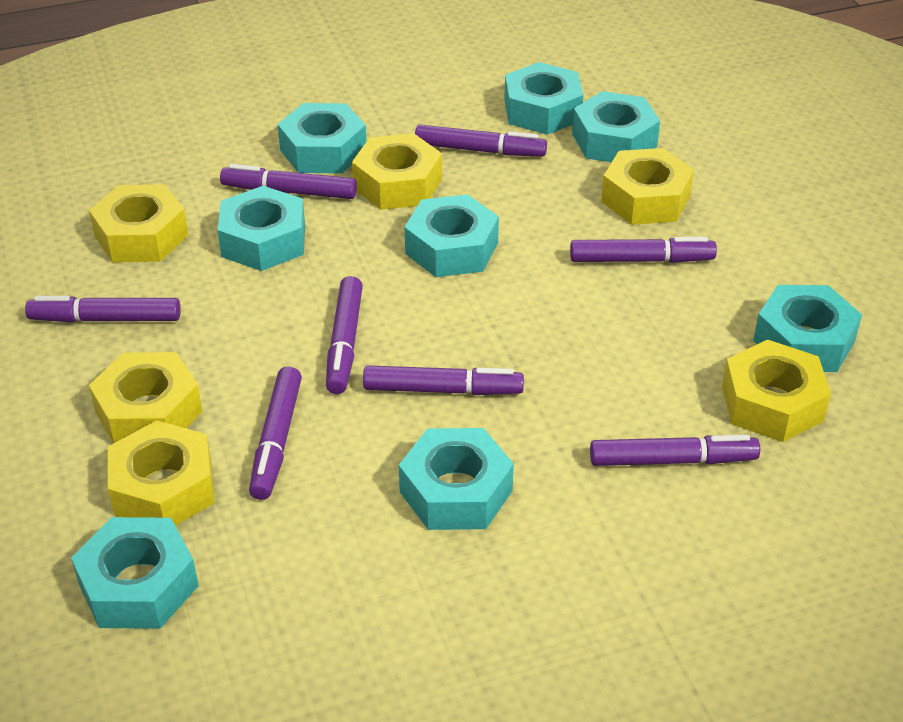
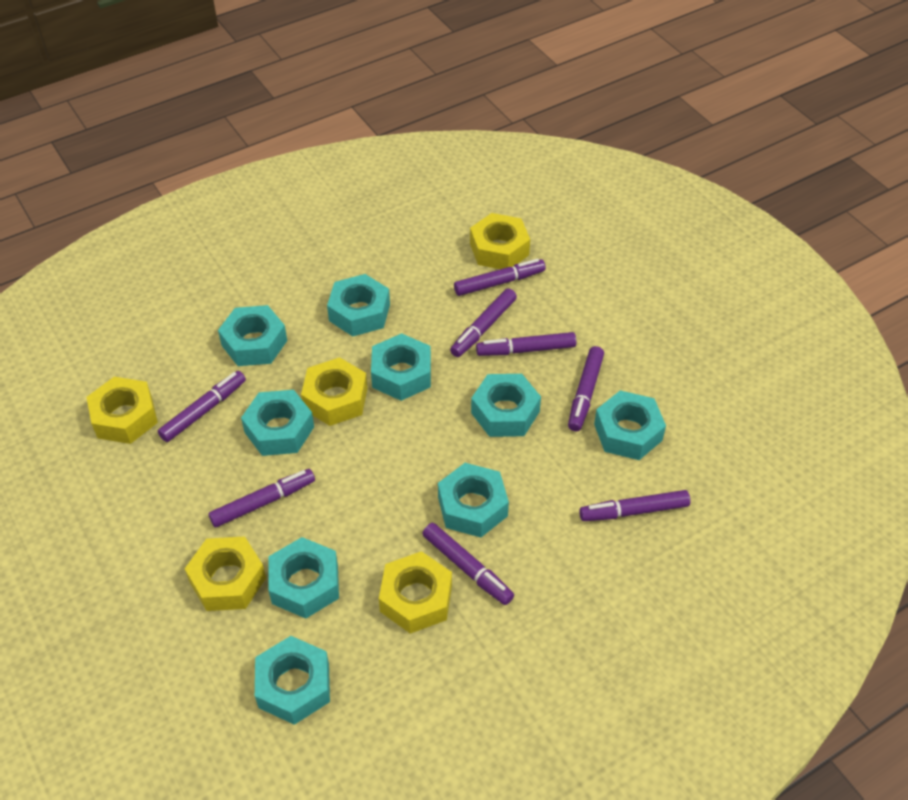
turquoise nut: [71,517,199,629] [218,186,305,271] [278,103,366,173] [399,428,514,530] [405,194,499,277] [504,62,583,135] [572,91,660,162] [753,285,862,372] = 8 -> [218,305,287,366] [241,390,314,456] [255,636,330,725] [268,537,339,619] [327,274,390,336] [371,333,431,401] [438,463,509,537] [471,374,541,437] [594,390,666,460] = 9
yellow nut: [89,184,188,263] [89,352,203,444] [108,420,215,526] [352,133,442,210] [601,148,694,225] [722,339,831,442] = 6 -> [86,377,158,444] [185,536,266,611] [301,357,367,426] [379,551,452,634] [470,213,530,269] = 5

